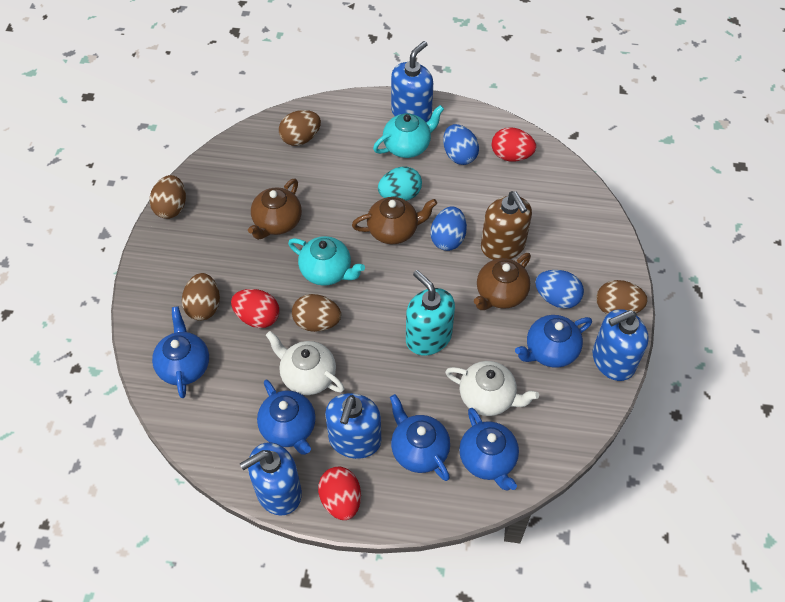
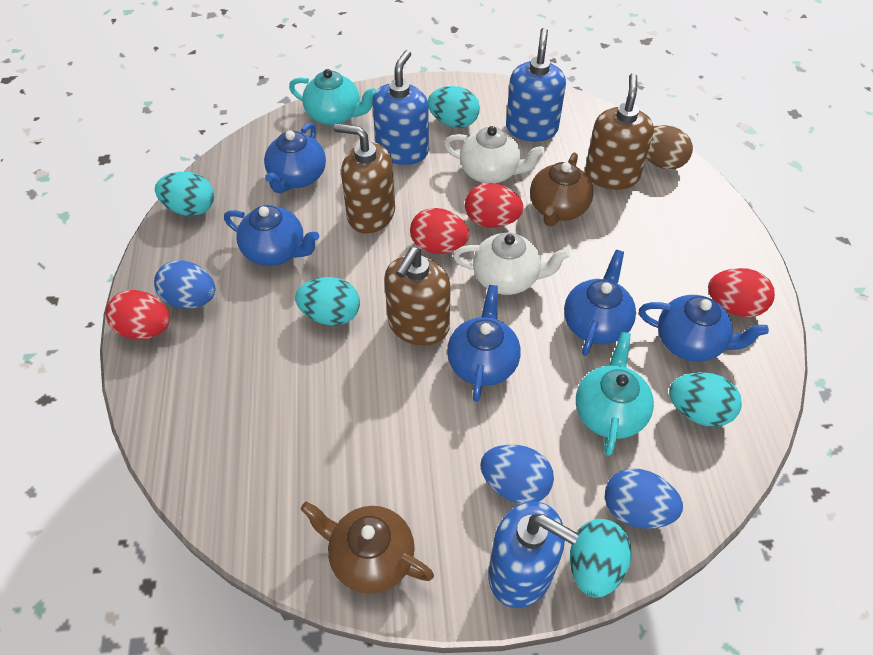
blue soap dispenser: [240,442,302,516] [325,393,381,459] [391,41,433,122] [593,309,649,381] = 4 -> [372,50,429,165] [488,501,579,608] [506,28,566,142] = 3
brown egg: [150,175,186,219] [182,273,220,321] [279,110,321,146] [292,294,341,332] [596,280,648,314] = 5 -> [646,125,693,170] = 1
brown soap dispenser: [481,191,532,260] = 1 -> [334,123,395,234] [384,247,451,346] [585,73,654,190] = 3
brown teapot: [248,179,302,240] [352,197,437,244] [474,253,531,310] = 3 -> [300,501,434,594] [530,153,594,226] = 2
red egg: [231,289,279,328] [318,467,361,520] [492,127,536,162] = 3 -> [106,290,170,339] [410,208,470,254] [465,183,524,228] [708,268,775,317] = 4
turquoise egg: [378,167,422,201] = 1 -> [155,172,214,216] [295,277,360,326] [428,86,480,128] [570,519,632,597] [669,372,742,427] = 5
turquoise soap dispenser: [406,270,455,355] = 1 -> none = 0

